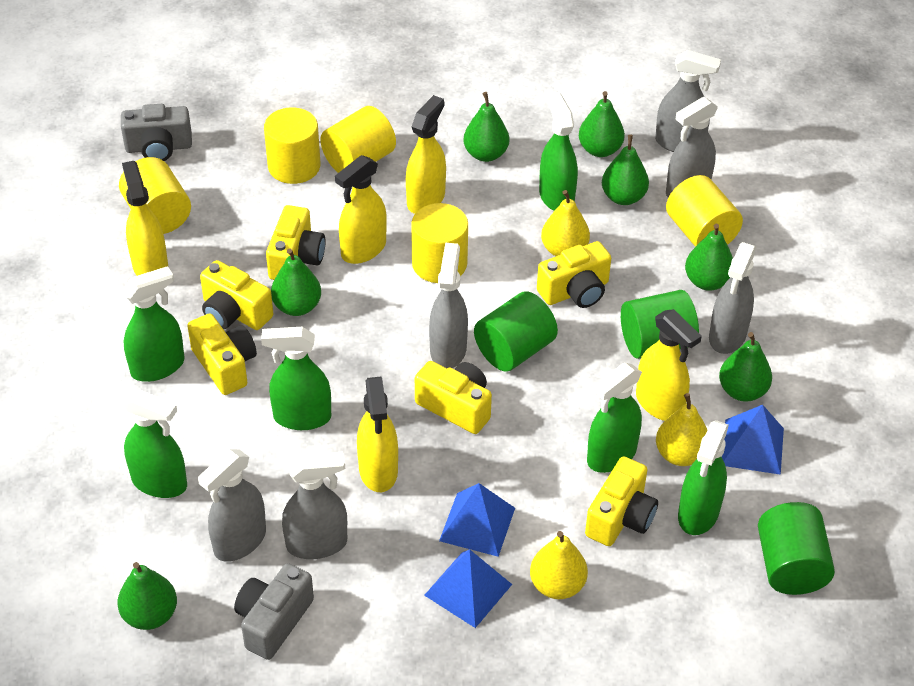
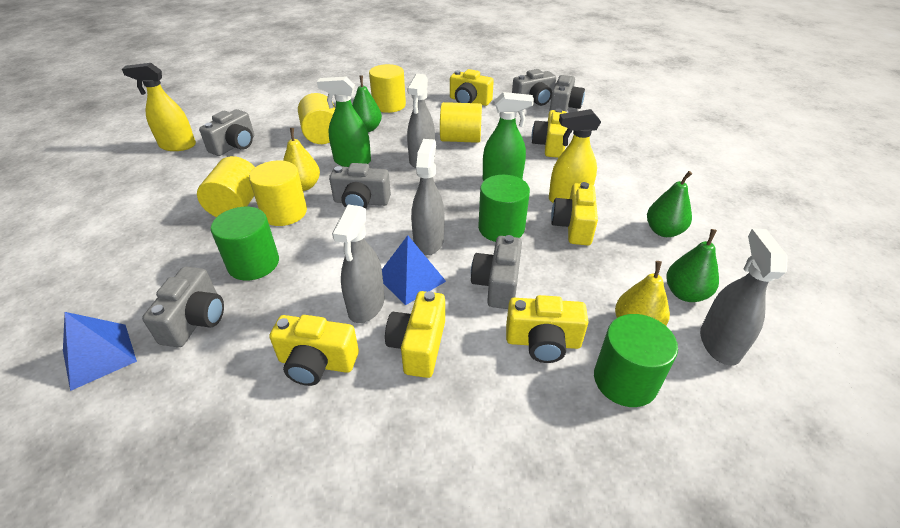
blue pyramid: [424,549,512,628] [439,483,515,557] [722,405,784,475] = 3 -> [63,312,137,391] [382,235,446,305] = 2
green pear: [117,562,177,630] [271,249,321,316] [463,92,509,162] [579,91,625,157] [602,134,649,205] [685,224,733,291] [719,332,772,402] = 7 -> [352,76,382,132] [647,171,692,237] [666,229,719,302] = 3
green spray bottle: [122,266,184,382] [123,389,187,498] [261,327,331,430] [539,92,578,211] [587,363,642,473] [678,420,729,535] = 6 -> [317,77,371,167] [483,92,534,181] = 2
grey camera: [121,104,192,161] [234,563,314,660] = 2 -> [142,267,224,347] [199,109,254,156] [329,163,391,209] [471,235,522,309] [512,69,556,106] [550,75,585,112] = 6
grey spray bottle: [198,449,266,562] [282,451,347,559] [429,243,468,368] [655,50,721,152] [666,97,718,197] [709,242,756,354] = 6 -> [332,205,385,323] [407,74,435,168] [411,139,444,255] [700,229,788,366] = 4
yellow pear: [530,531,588,599] [541,190,590,256] [656,393,707,466] = 3 -> [283,128,320,191] [615,261,670,326] = 2
yellow spray bottle: [122,161,168,276] [335,155,387,264] [357,377,398,492] [406,95,446,214] [636,309,702,421] = 5 -> [122,63,196,151] [549,109,601,203] = 2

